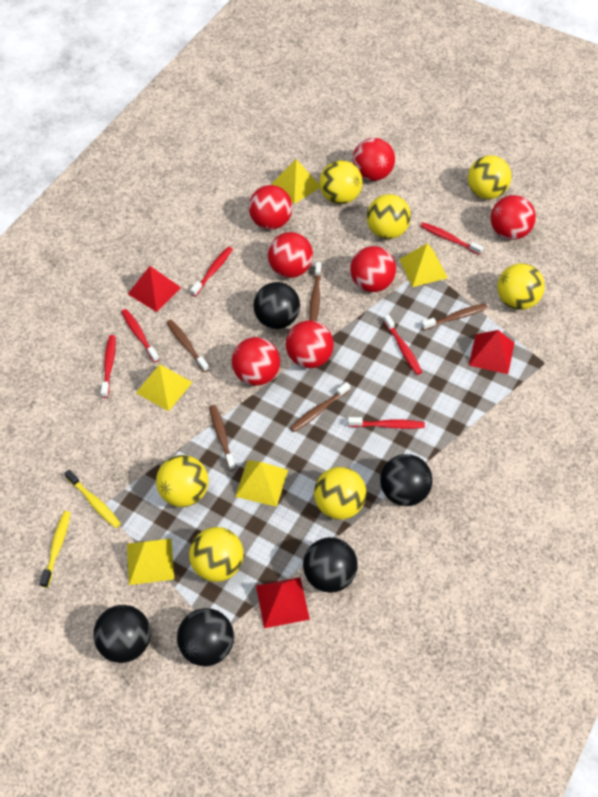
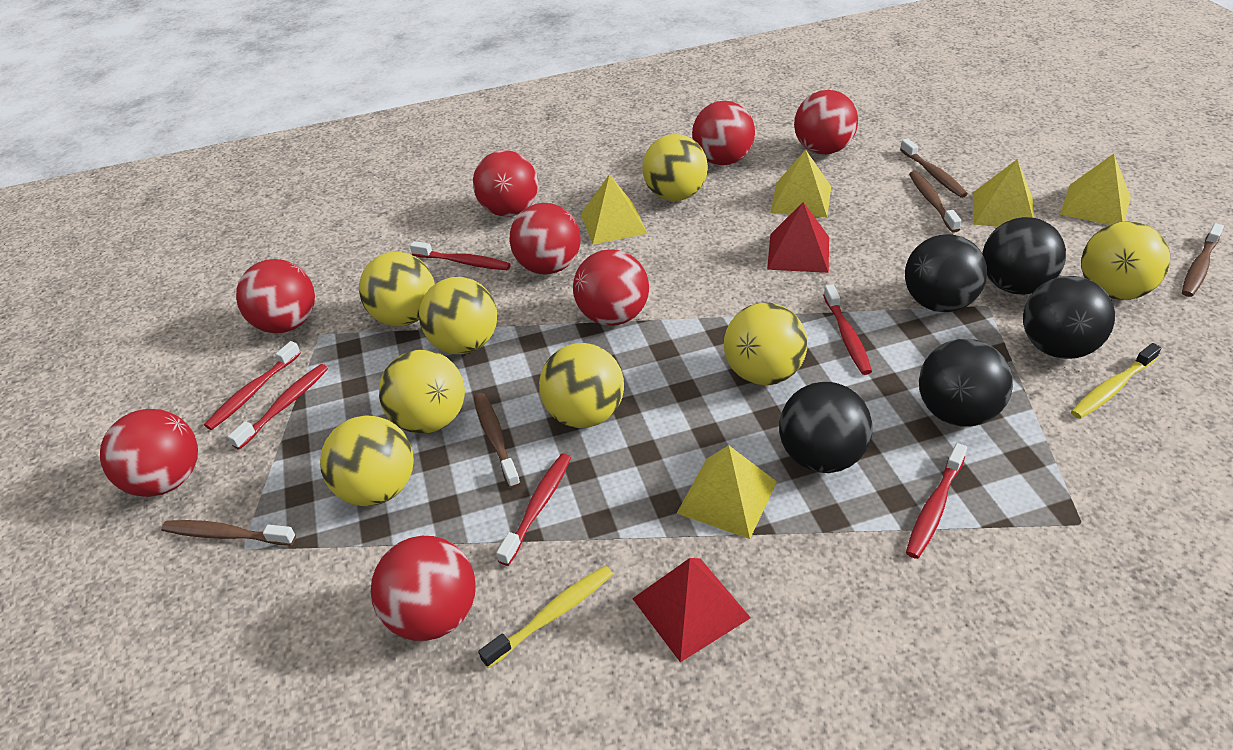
red ball: [232,337,280,386] [249,185,292,230] [268,232,313,278] [286,320,334,368] [350,246,396,292] [353,138,395,181] [491,195,536,240] = 7 -> [100,409,198,497] [236,259,315,333] [371,536,476,641] [473,150,538,217] [510,203,581,274] [573,249,649,326] [692,101,755,165] [794,90,858,155] = 8
red pyramid: [128,266,181,312] [256,577,310,628] [469,330,514,374] = 3 -> [632,558,751,662] [767,202,829,273] = 2
yellow ball: [156,455,209,507] [189,527,244,582] [314,467,366,520] [320,160,363,204] [367,194,411,239] [468,155,511,199] [498,263,545,310] = 7 -> [320,416,414,506] [359,252,435,326] [379,350,465,434] [419,277,497,354] [539,343,624,428] [642,134,708,201] [724,303,808,385] [1081,221,1170,300] = 8

